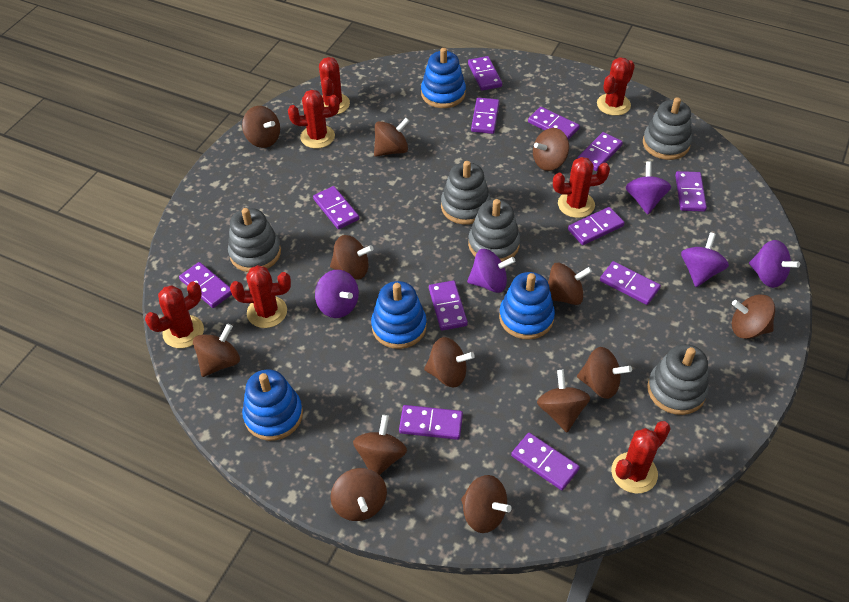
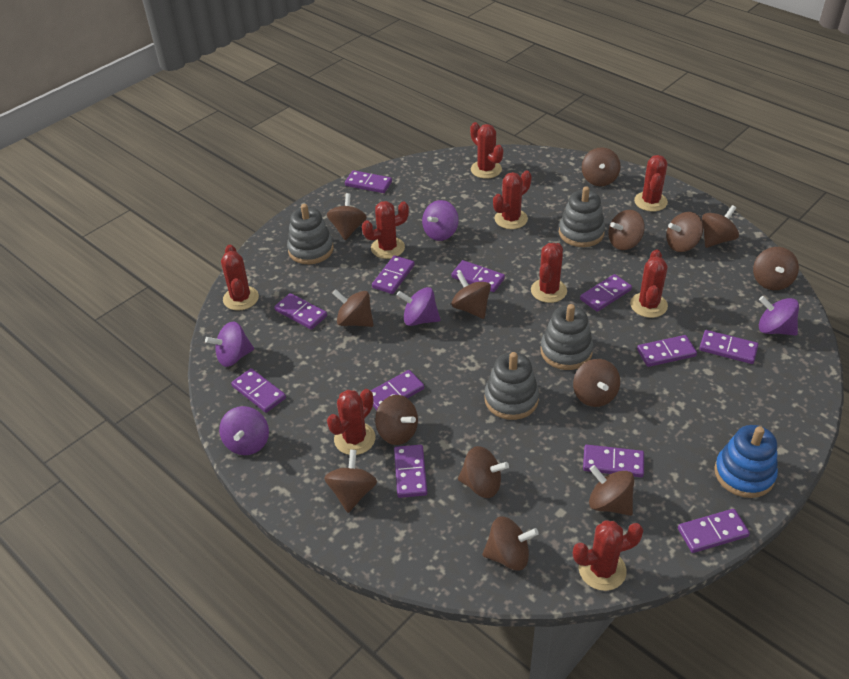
blue stacking toy: [242,369,303,441] [371,281,427,349] [421,48,466,108] [499,272,555,340] = 4 -> [714,425,778,498] = 1
brown spinning top: [193,323,240,377] [242,106,280,148] [330,235,374,279] [331,468,387,521] [353,415,407,475] [374,118,409,157] [424,337,475,387] [461,475,512,533] [533,128,569,171] [537,370,590,432] [548,263,592,305] [577,347,632,399] [732,294,775,339] = 13 -> [324,450,377,513] [327,193,367,240] [332,290,374,327] [375,395,418,445] [451,272,491,319] [458,446,509,498] [482,516,539,571] [573,359,620,407] [582,147,621,186] [589,465,634,516] [609,210,645,250] [666,212,703,252] [702,205,739,248] [753,247,799,290] = 14
grey stacking toy: [228,208,281,272] [441,161,491,225] [468,199,520,262] [643,97,692,160] [647,344,709,415] = 5 -> [287,204,334,264] [484,352,539,420] [540,304,593,370] [559,186,605,247] = 4
red cactus: [145,281,204,348] [230,265,291,328] [288,90,340,148] [319,57,350,115] [553,157,610,218] [597,57,635,116] [611,421,671,494] = 7 -> [221,245,259,311] [327,389,376,455] [362,201,409,259] [470,122,504,179] [493,171,532,229] [531,243,567,303] [573,520,643,591] [630,249,668,318] [634,155,668,212] = 9

